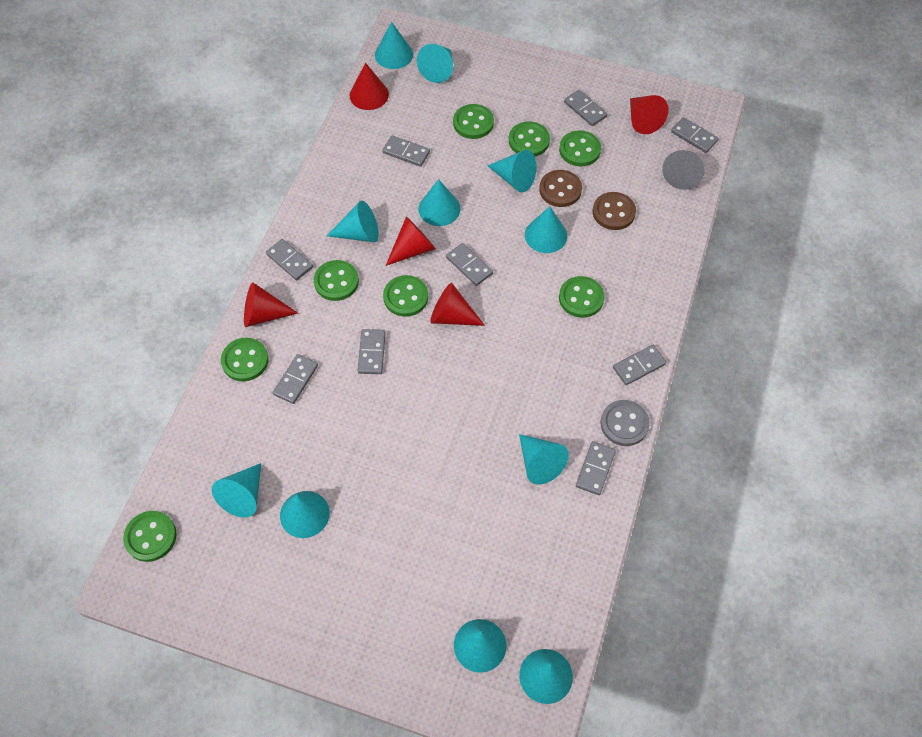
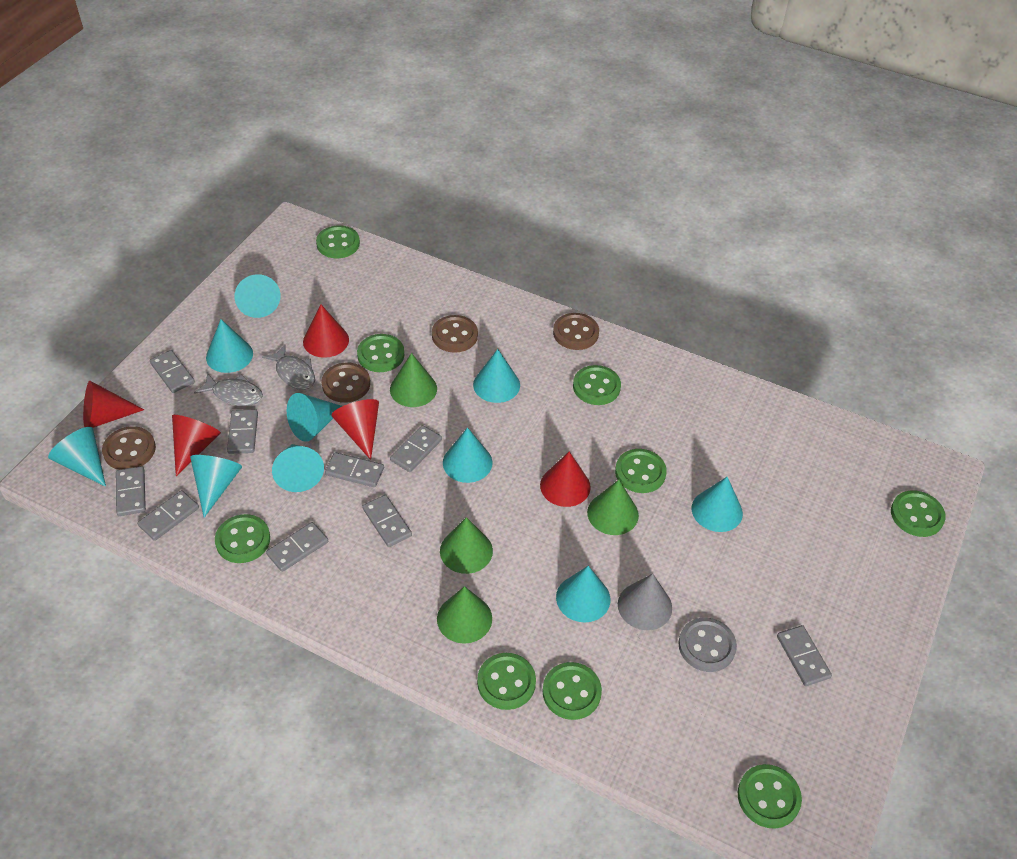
brown button: [539,170,582,207] [593,192,636,230] = 2 -> [102,426,156,470] [322,363,370,403] [432,315,478,353] [553,313,599,350] = 4
green button: [123,511,177,562] [221,338,268,381] [314,260,359,301] [383,275,428,317] [453,104,494,139] [509,121,550,156] [559,130,601,166] [559,276,605,318] = 8 -> [215,514,270,563] [316,225,360,258] [357,334,404,372] [477,653,536,710] [542,662,602,720] [573,365,621,405] [615,449,667,493] [738,764,802,829] [891,490,946,537] = 9
green cone: none = 0 -> [390,353,437,407] [437,586,492,644] [440,517,493,574] [587,480,639,535] = 4
grey fish: none = 0 -> [194,373,263,406] [262,344,315,390] = 2
turquoise cone: [212,463,261,517] [280,491,329,538] [327,201,379,242] [375,22,413,69] [417,44,453,83] [418,179,461,226] [454,619,506,673] [487,150,537,192] [519,434,569,485] [519,649,573,704] [525,206,567,253] = 11 -> [48,427,106,487] [190,455,242,518] [206,319,253,373] [235,274,281,318] [272,444,324,492] [287,393,342,442] [443,427,493,483] [473,349,520,403] [556,566,610,622] [692,477,743,532] = 10

